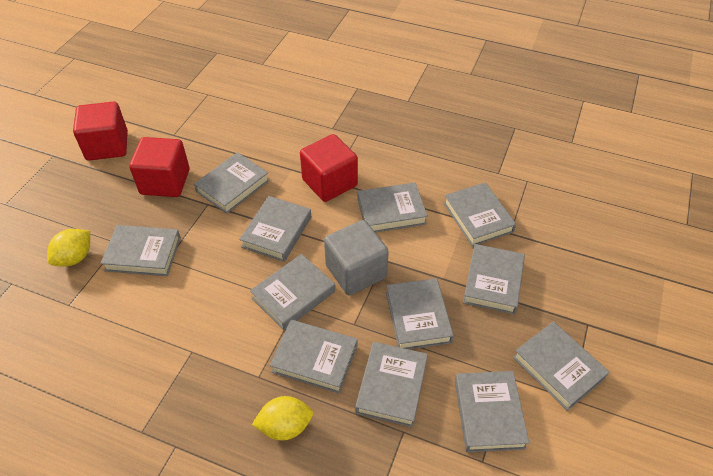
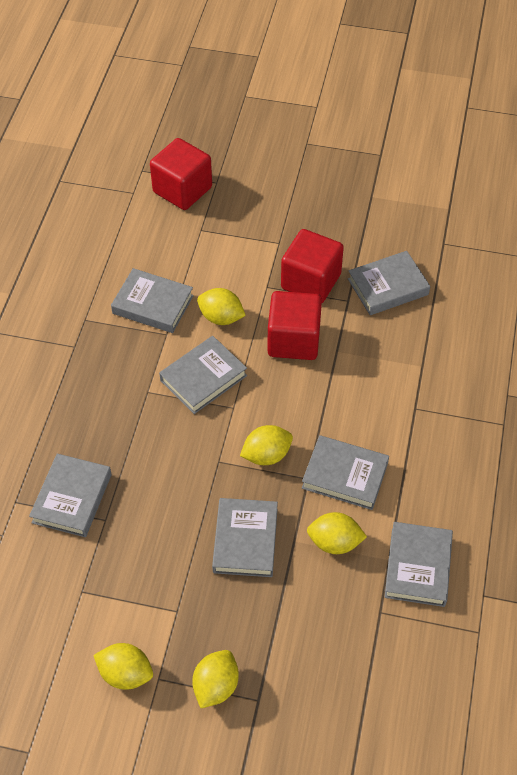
grey book: [100,225,181,276] [194,152,270,214] [239,196,311,262] [250,254,335,330] [270,320,357,394] [355,342,428,427] [357,182,428,233] [386,278,454,349] [444,182,516,246] [455,371,529,452] [463,244,525,314] [513,322,609,411] = 12 -> [29,454,112,537] [111,268,194,333] [159,336,247,414] [212,498,278,577] [302,435,389,510] [348,251,430,315] [384,522,453,607] = 7
grey cube: [324,220,389,295] = 1 -> none = 0
yellow lemon: [47,229,90,267] [252,396,313,440] = 2 -> [93,643,153,690] [192,650,239,708] [197,288,246,325] [240,425,293,465] [307,512,367,554] = 5

